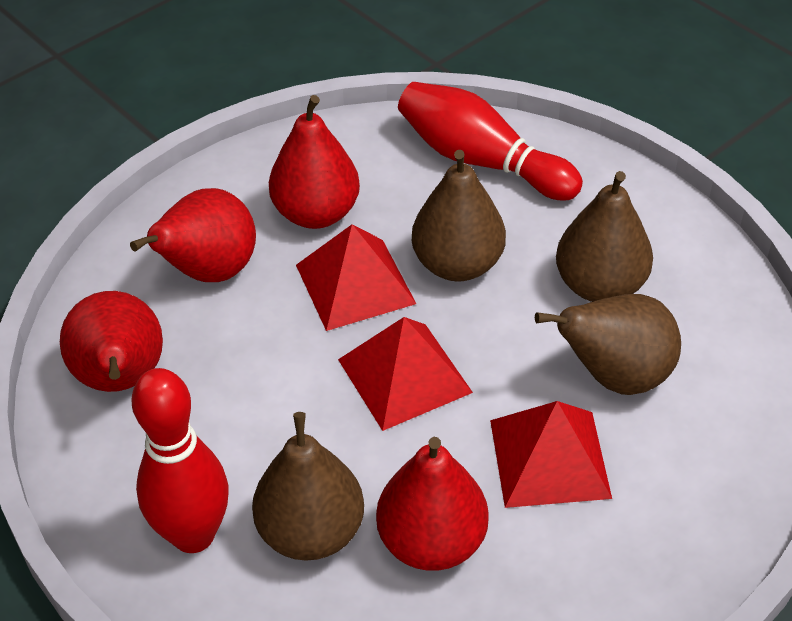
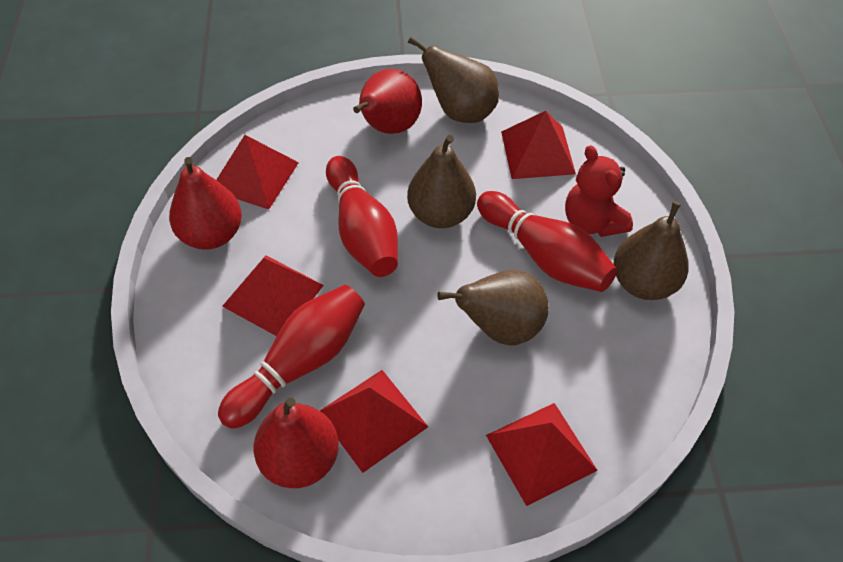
red bowling pin: [131,368,229,553] [398,82,583,201] = 2 -> [218,285,365,428] [326,156,398,277] [477,191,617,292] = 3
red pear: [60,291,163,392] [130,188,256,282] [269,95,360,229] [376,437,489,571] = 4 -> [169,157,242,250] [253,397,339,488] [353,69,422,134] = 3
red pyramid: [296,224,416,331] [338,317,473,431] [490,401,612,508] = 3 -> [216,135,299,209] [222,255,324,336] [320,370,428,473] [486,403,598,506] [501,111,576,179] = 5
red teddy bear: none = 0 -> [565,145,633,237] = 1

